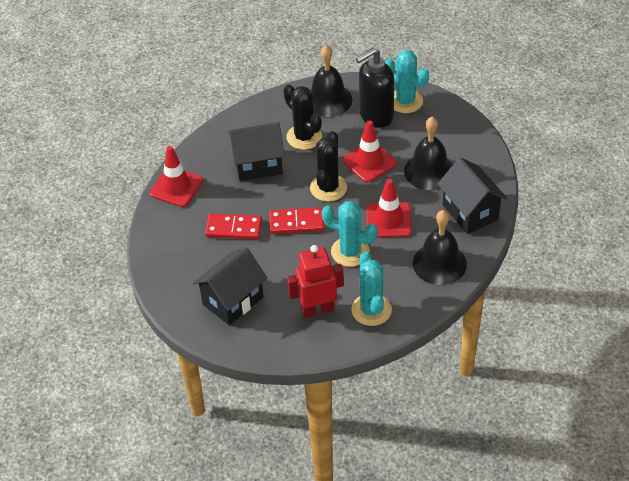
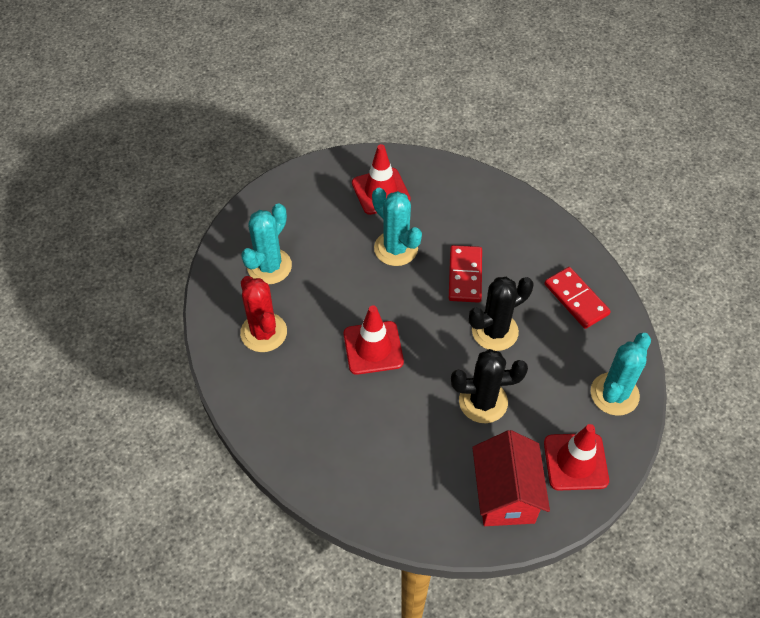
black bell: [310,45,352,117] [404,117,453,190] [413,210,467,285] = 3 -> none = 0
black house: [193,248,267,326] [228,122,285,181] [438,157,507,234] = 3 -> none = 0
black soap dispenser: [356,48,394,128] = 1 -> none = 0
red cactus: none = 0 -> [240,276,287,352] = 1
red house: none = 0 -> [472,430,550,526] = 1
red robot: [287,245,344,318] = 1 -> none = 0

